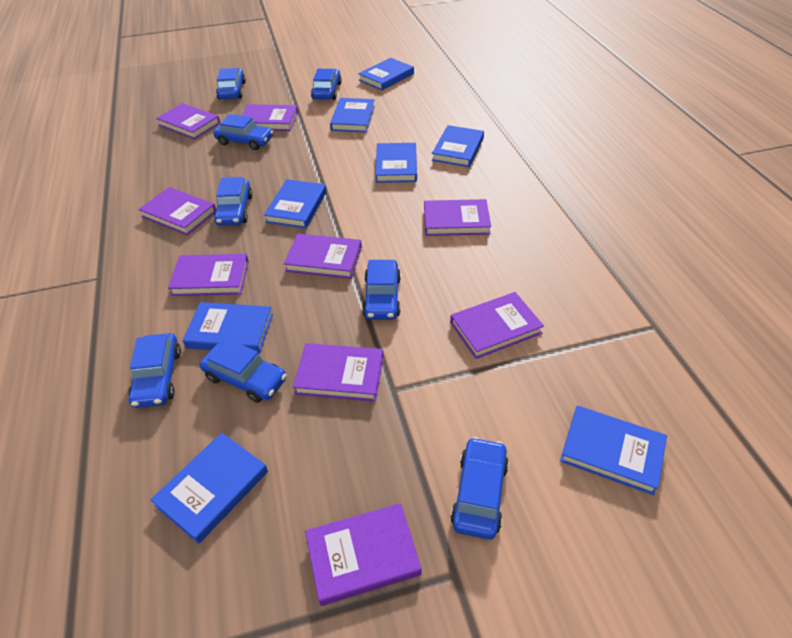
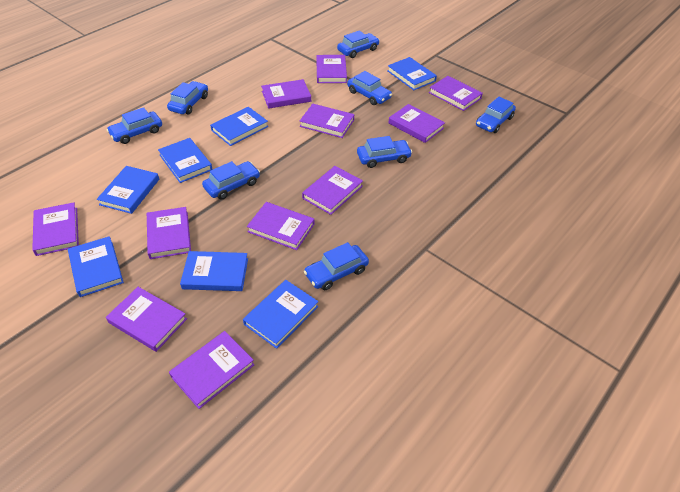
blue book: [150,433,268,544] [183,302,273,353] [264,179,327,228] [330,98,375,132] [358,58,414,90] [376,143,417,183] [432,125,484,167] [560,406,667,495] = 8 -> [68,236,124,297] [97,166,159,214] [158,138,213,183] [180,251,248,291] [210,107,268,146] [243,280,319,349] [387,57,437,90] = 7
purple book: [138,187,216,235] [156,103,220,139] [168,254,249,296] [242,104,298,131] [284,234,362,279] [293,343,383,402] [305,503,422,606] [424,199,491,236] [450,292,544,359] = 9 -> [32,202,79,256] [106,287,187,352] [147,207,191,259] [169,331,254,409] [247,202,314,250] [261,79,311,109] [300,104,354,138] [302,166,363,215] [316,55,347,83] [388,104,445,143] [429,76,483,111] = 11

